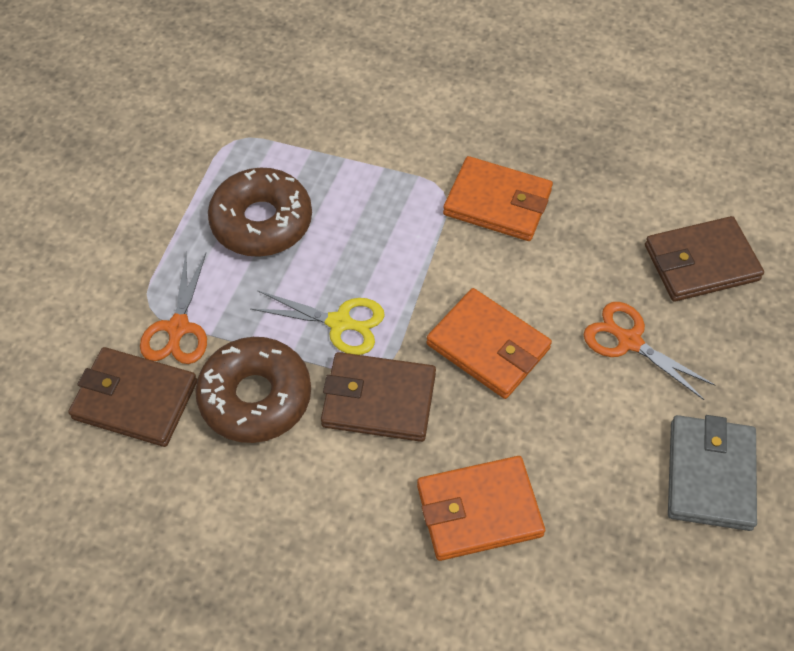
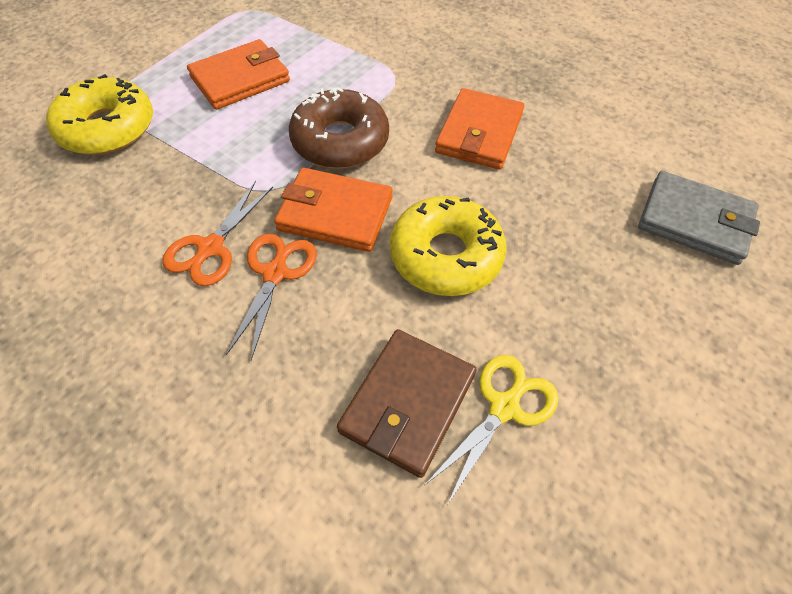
brown donut: [195,337,311,443] [208,168,312,257] = 2 -> [289,87,389,169] = 1
brown wallet: [68,347,197,447] [321,352,436,442] [645,216,764,302] = 3 -> [337,329,476,478] = 1
yellow donut: none = 0 -> [46,74,153,155] [390,196,507,296] = 2

